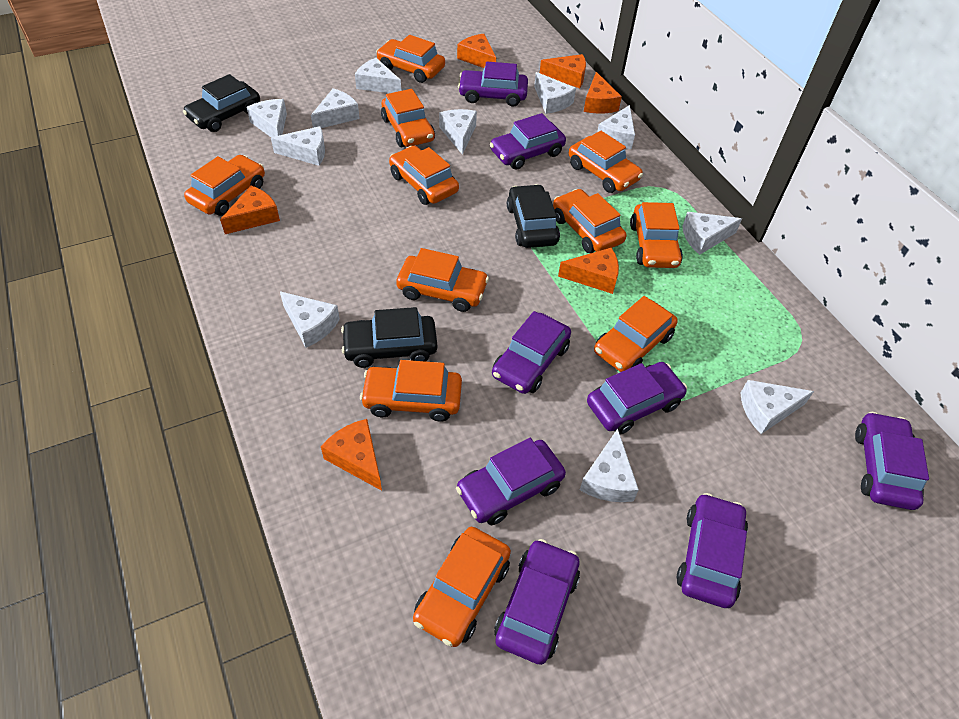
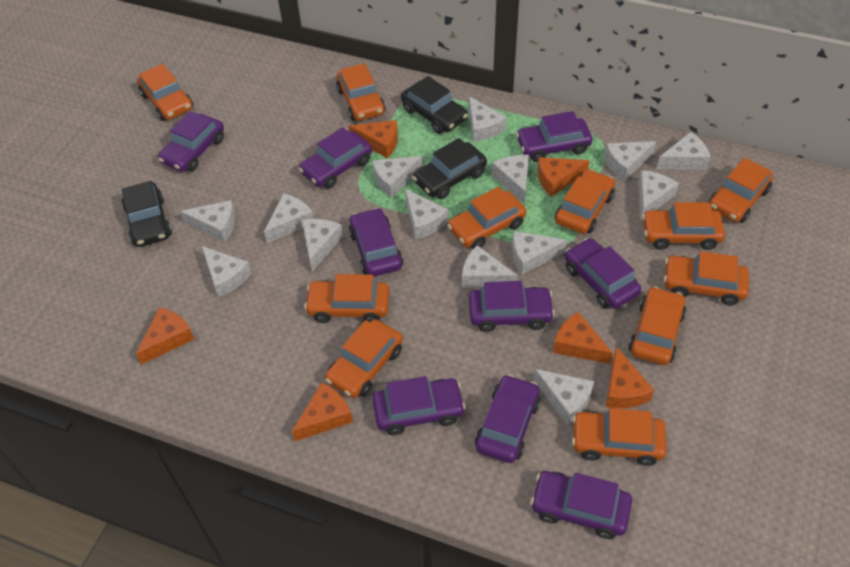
purple car: [456,438,566,525] [458,62,528,107] [490,113,566,170] [492,311,571,394] [494,539,580,665] [587,362,687,435] [677,493,748,608] [855,412,929,510] = 8 -> [158,111,224,172] [299,127,372,189] [349,208,403,277] [372,376,466,435] [469,281,555,332] [475,374,540,463] [516,111,593,162] [530,471,632,539] [565,238,641,309] = 9
white cheese: [246,99,287,137] [271,126,325,166] [280,291,340,348] [311,88,360,128] [355,58,401,93] [439,109,477,155] [534,72,576,114] [580,429,639,502] [597,105,635,149] [682,212,742,255] [741,380,814,434] = 11 -> [180,200,235,242] [202,246,251,297] [264,193,314,243] [302,219,343,272] [373,156,423,197] [405,189,448,239] [462,245,518,288] [469,96,506,142] [492,155,529,204] [512,231,567,275] [533,369,594,425] [604,141,656,181] [638,170,679,221] [657,132,711,170] = 14

